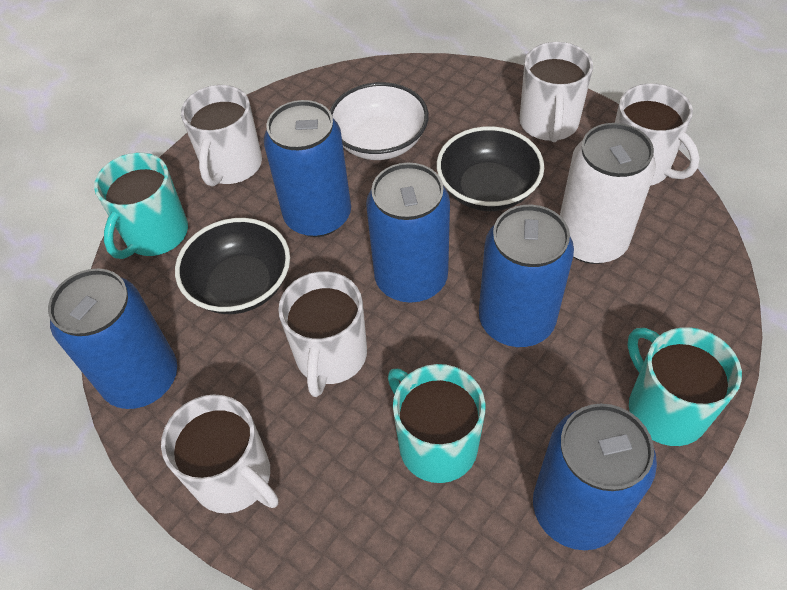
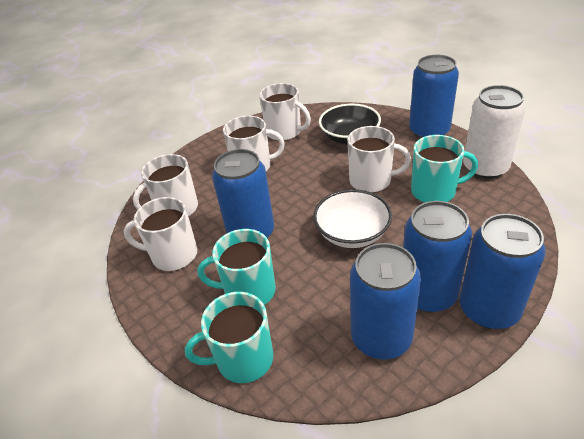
black bowl: [175,218,290,314] [437,126,544,211] = 2 -> [319,104,381,145] = 1

